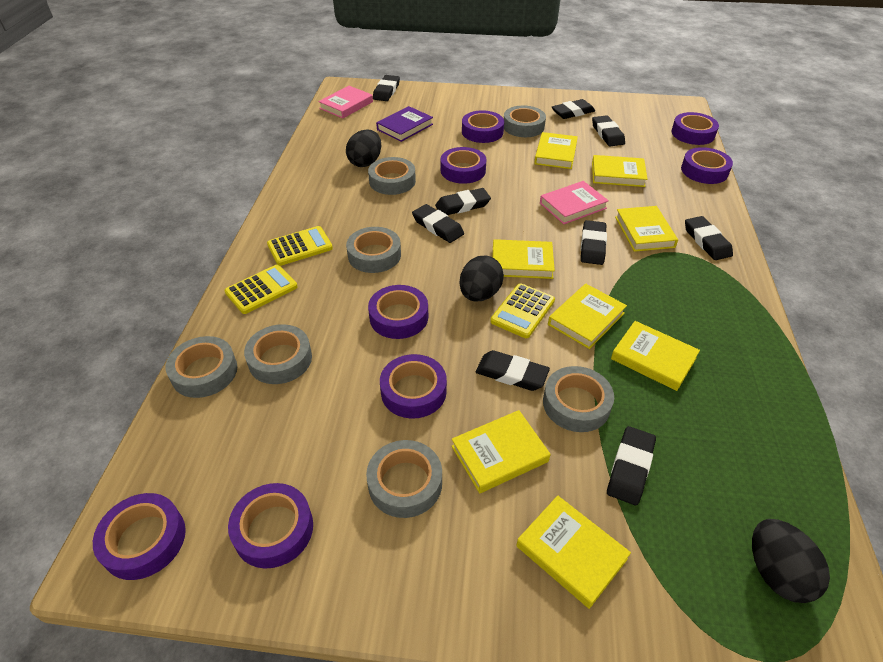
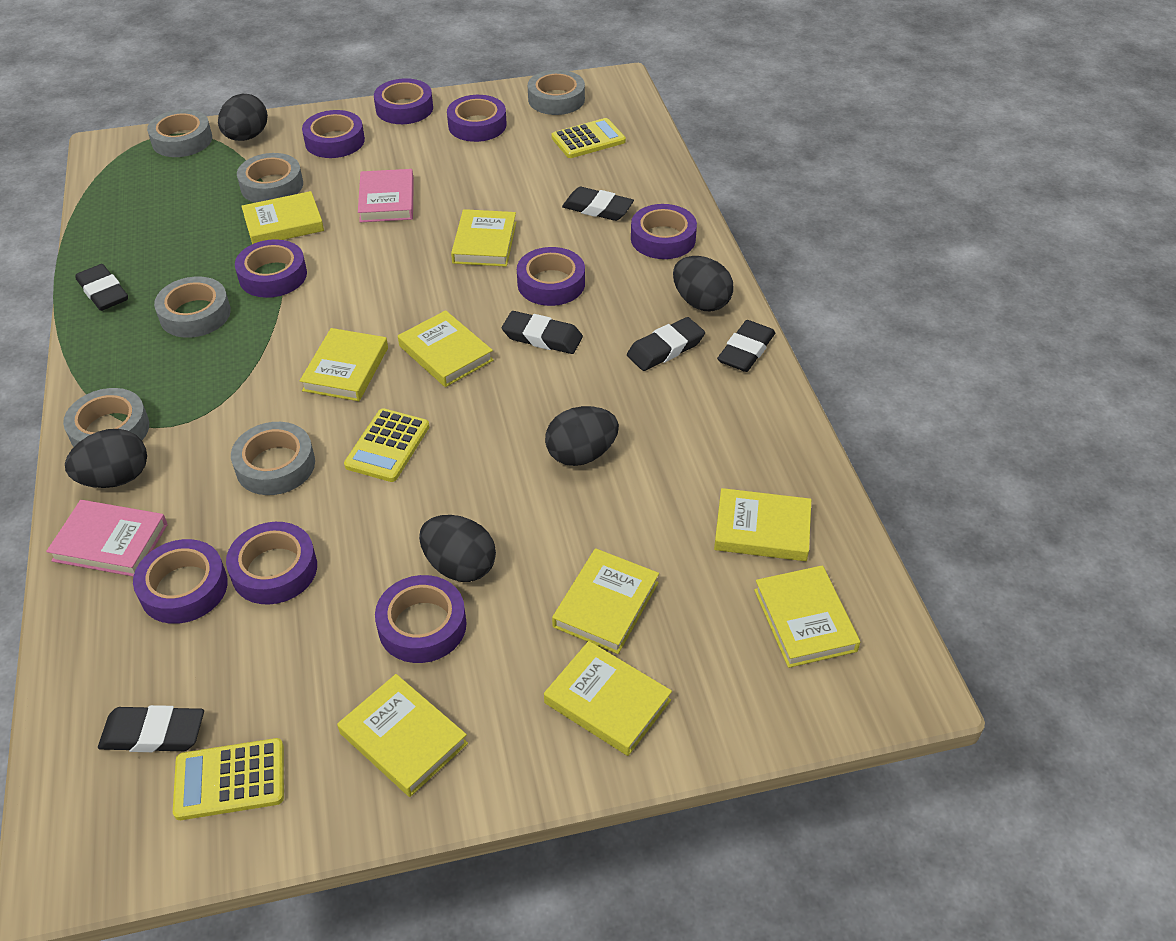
black egg: [346,130,381,167] [459,256,504,302] [752,519,830,603] = 3 -> [65,429,147,488] [218,94,268,141] [419,515,496,582] [545,406,619,466] [673,256,734,312] = 5
black eraser: [373,75,400,101] [412,204,464,243] [435,188,491,215] [476,350,550,391] [552,99,595,119] [581,220,607,265] [592,115,625,146] [607,426,656,505] [685,216,733,260] = 9 -> [75,264,128,311] [98,705,204,752] [502,311,583,354] [562,187,634,221] [627,317,705,371] [717,320,776,372] = 6
grey tape: [165,336,237,398] [244,324,312,384] [346,227,401,273] [366,440,442,518] [368,157,416,195] [504,105,546,137] [543,366,614,432] = 7 -> [63,388,149,447] [147,109,212,157] [154,277,231,338] [231,422,315,495] [237,153,303,203] [528,70,585,115] = 6
purple book: [376,106,433,142] = 1 -> none = 0
purple tape: [93,493,186,580] [228,483,313,569] [368,285,428,339] [380,354,447,419] [441,147,487,184] [462,110,504,143] [671,112,719,145] [681,147,733,184] = 8 -> [133,539,228,624] [226,522,317,604] [235,239,307,298] [302,110,365,158] [374,78,433,124] [375,575,467,663] [447,95,507,142] [517,247,585,306] [631,204,697,259] = 9
yellow book: [451,410,550,493] [493,239,555,279] [516,496,631,609] [534,132,578,169] [548,284,627,349] [592,155,647,187] [611,321,700,391] [615,206,678,252] = 8 -> [241,191,324,244] [300,328,388,401] [337,674,468,797] [398,310,493,387] [451,209,516,267] [544,641,672,756] [552,548,659,654] [714,488,811,561] [754,566,860,668] = 9

